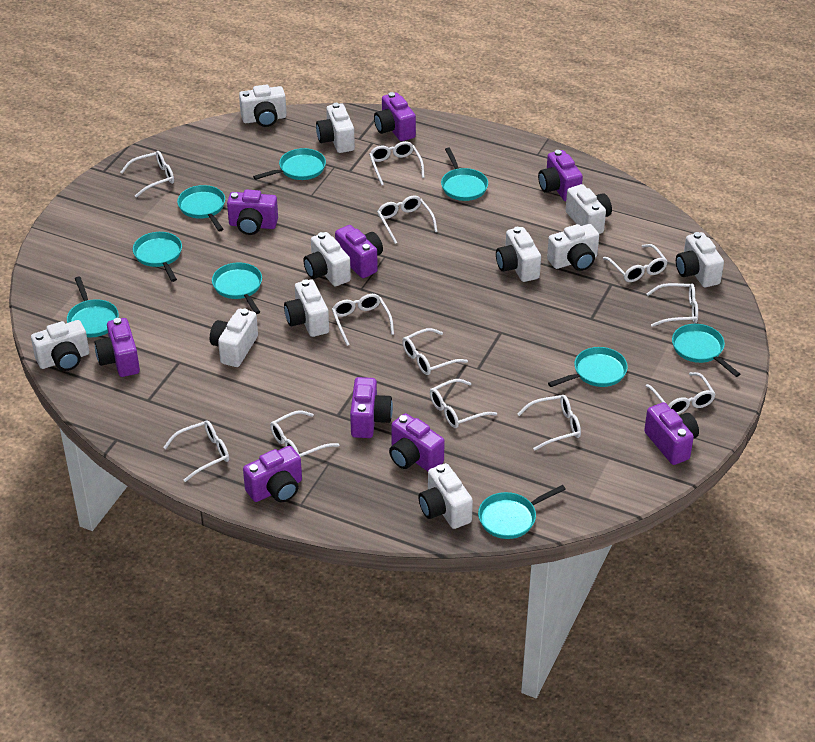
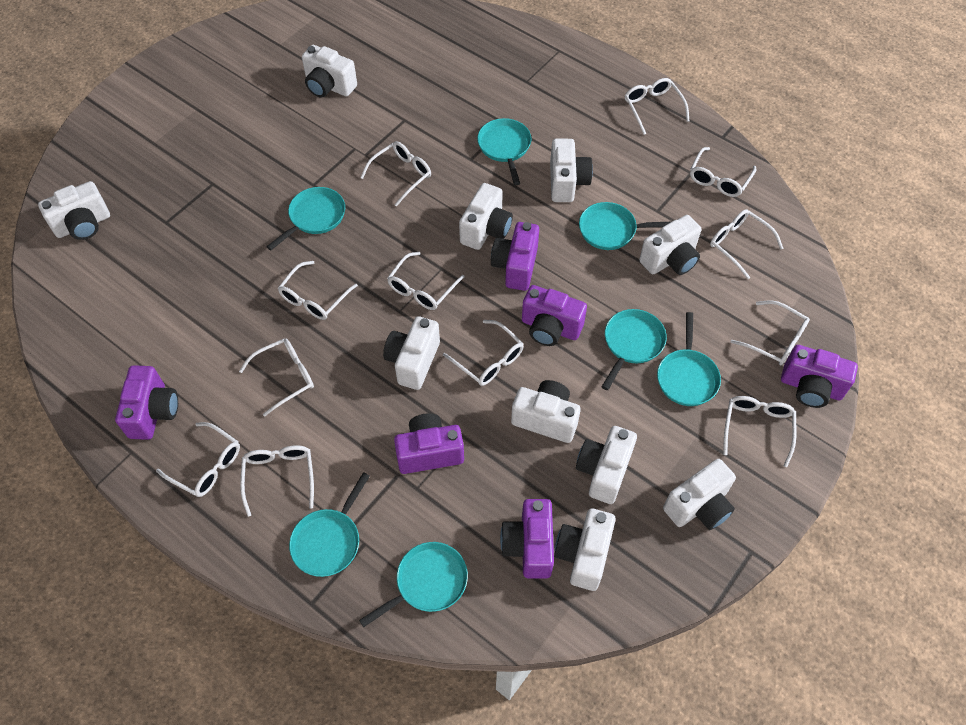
purple camera: [95,318,140,377] [227,189,278,235] [243,446,302,502] [335,225,383,278] [350,377,393,438] [374,92,416,141] [389,413,445,471] [538,150,583,202] [644,402,699,465] = 9 -> [115,365,178,440] [394,413,464,474] [491,222,539,291] [500,499,554,578] [522,285,587,346] [781,345,858,408] = 6
turquoise pan: [67,276,119,337] [133,232,182,282] [177,185,225,231] [212,263,262,314] [253,148,326,180] [441,148,488,201] [478,485,566,539] [548,347,628,387] [672,324,740,377] = 9 -> [267,187,345,250] [289,472,370,577] [359,542,468,627] [477,118,532,185] [579,202,671,250] [602,309,667,390] [657,312,721,406] = 7
white camera: [31,320,89,371] [210,309,258,367] [239,84,287,127] [284,279,329,337] [303,232,351,286] [316,103,355,153] [418,463,473,529] [496,227,541,282] [547,224,599,271] [566,184,612,234] [676,232,724,287] = 11 -> [38,181,110,240] [302,45,357,97] [383,316,440,390] [459,183,513,250] [511,380,581,443] [550,139,593,202] [554,508,616,591] [576,426,637,504] [639,215,701,275] [663,459,736,530] = 10

